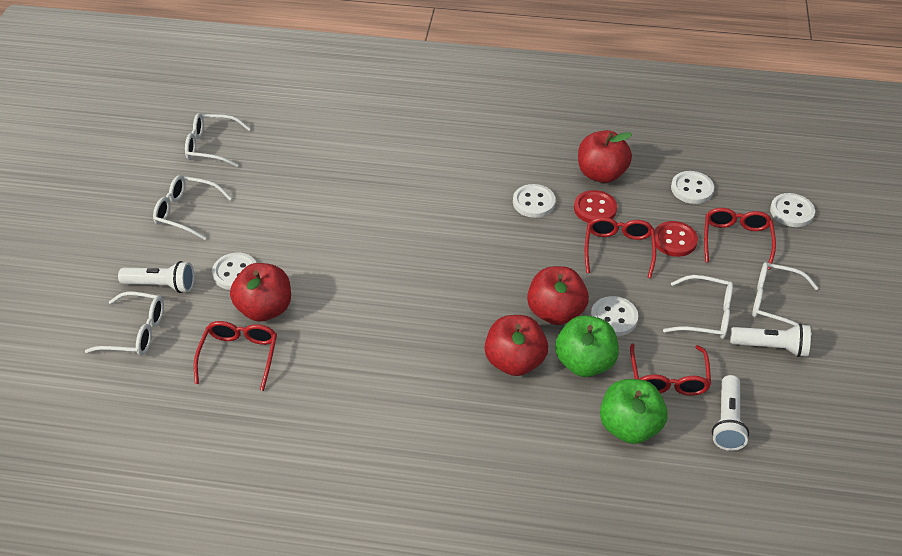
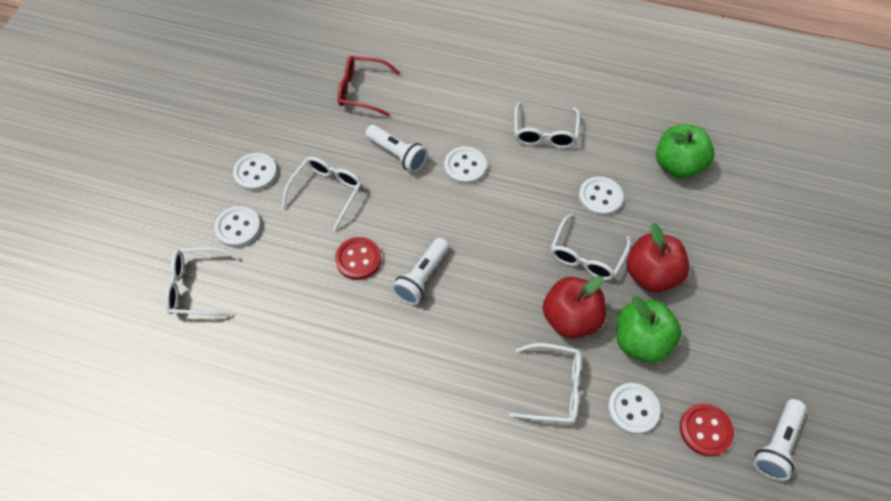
red apple: [230,263,291,322] [485,315,548,376] [527,266,589,325] [578,130,632,183] = 4 -> [543,276,606,339] [627,223,690,293] = 2
red glasses: [194,321,277,391] [585,217,656,278] [630,343,711,396] [704,208,776,270] = 4 -> [338,56,400,116] = 1

